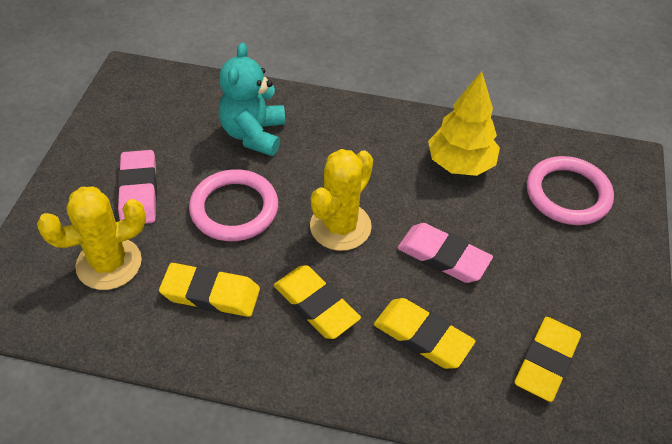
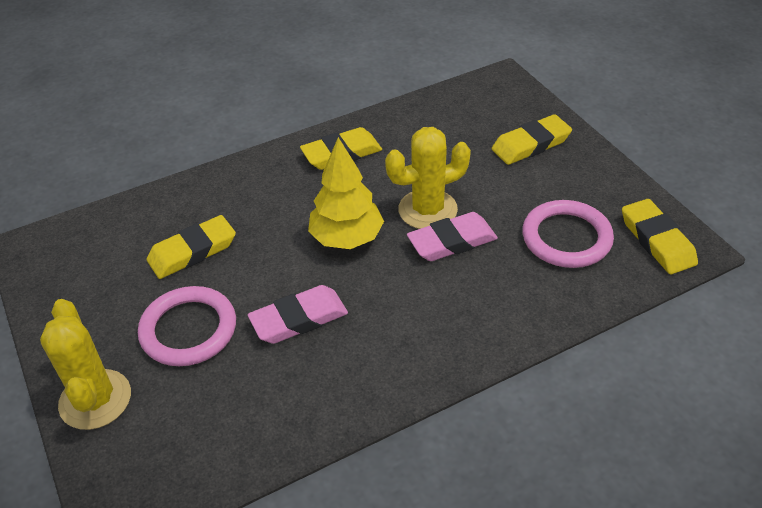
turquoise teddy bear: [219,43,285,156] = 1 -> none = 0

